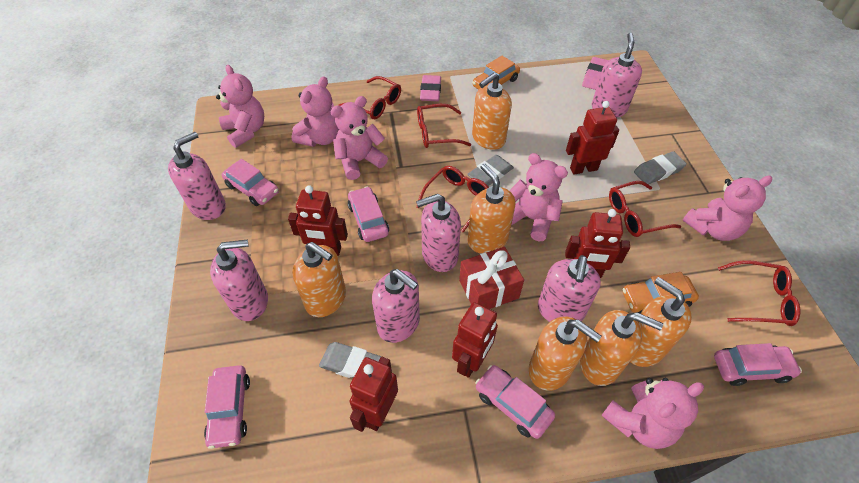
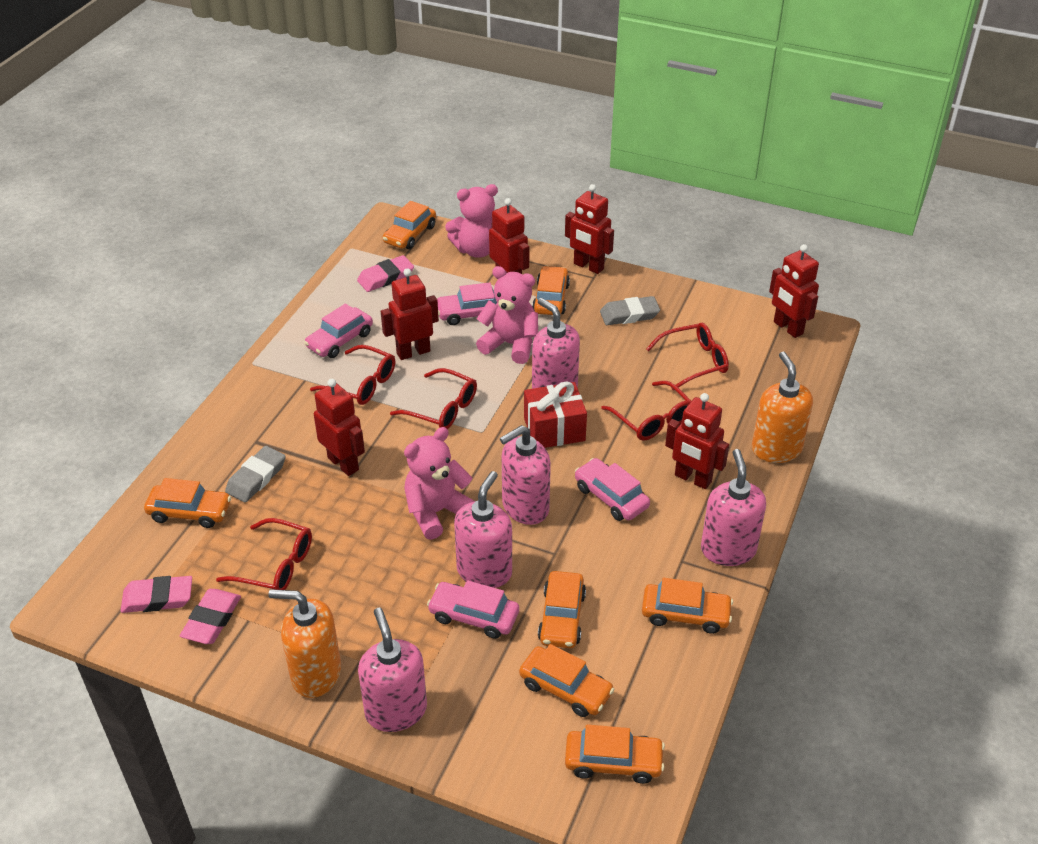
grey eraser: [319,342,382,378] [467,155,514,186] [634,151,687,184] = 3 -> [225,446,286,503] [600,296,660,325] = 2
orange car: [472,56,520,90] [623,272,699,313] = 2 -> [144,478,231,528] [383,201,436,249] [519,644,615,717] [532,266,570,315] [538,571,586,648] [565,724,665,784] [642,578,733,634] = 7
orange soap dispenser: [292,242,346,317] [467,164,515,254] [472,73,512,150] [529,317,602,391] [580,310,663,386] [630,277,692,367] = 6 -> [268,589,341,698] [752,352,813,463] = 2
pink car: [204,365,250,449] [222,159,279,206] [348,186,389,242] [475,365,555,439] [714,343,802,386] = 5 -> [304,304,373,358] [427,580,519,639] [437,282,498,325] [575,458,650,521] = 4
pink eraser: [420,75,441,101] [582,57,609,90] = 2 -> [121,576,192,613] [180,589,241,644] [357,255,414,292] = 3
pink soap dispenser: [168,132,226,220] [210,239,268,321] [372,269,420,343] [416,194,461,272] [538,255,601,322] [592,33,642,118] = 6 -> [358,608,427,732] [454,471,512,588] [500,425,551,525] [532,298,580,389] [701,449,766,566] = 5
pink teddy bear: [216,65,264,148] [292,76,339,147] [330,96,388,180] [509,153,568,242] [601,378,704,449] [683,176,772,241] = 6 -> [404,427,476,540] [445,184,498,258] [476,266,538,364] = 3
red robot: [288,185,348,256] [349,357,398,432] [452,302,498,378] [565,209,630,278] [566,101,619,174] = 5 -> [314,379,365,476] [381,268,439,360] [489,198,529,274] [565,184,614,274] [665,393,729,489] [769,244,819,338] = 6

